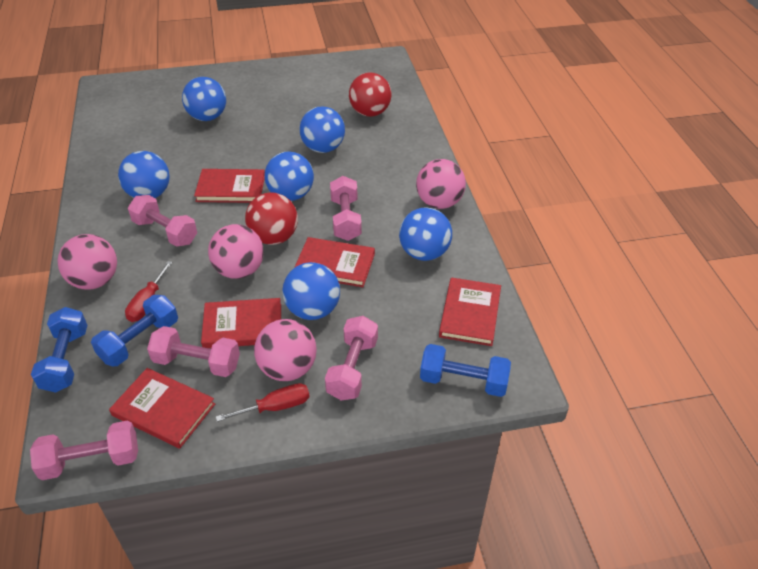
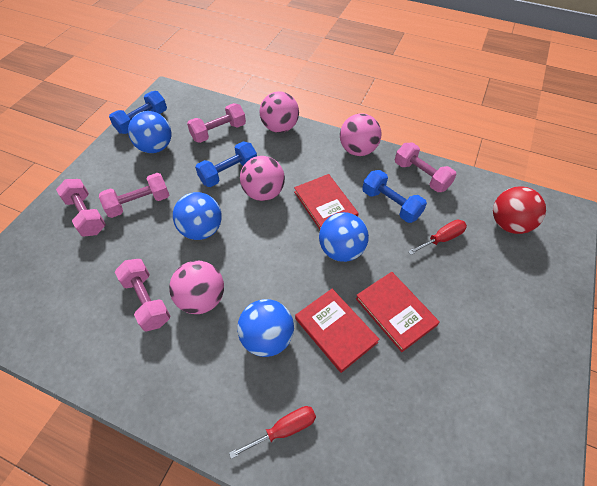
blue ball: [118,151,170,198] [182,77,226,121] [265,151,314,201] [282,262,340,320] [299,107,345,153] [399,208,452,261] = 6 -> [128,111,171,153] [173,192,222,240] [237,299,294,357] [319,212,369,262] = 4
red ball: [245,192,298,245] [349,72,392,117] = 2 -> [493,186,546,234] = 1
red book: [109,368,215,449] [194,169,265,203] [201,298,281,348] [294,237,375,287] [439,277,501,346] = 5 -> [294,174,359,230] [295,289,380,373] [356,272,440,352] = 3

